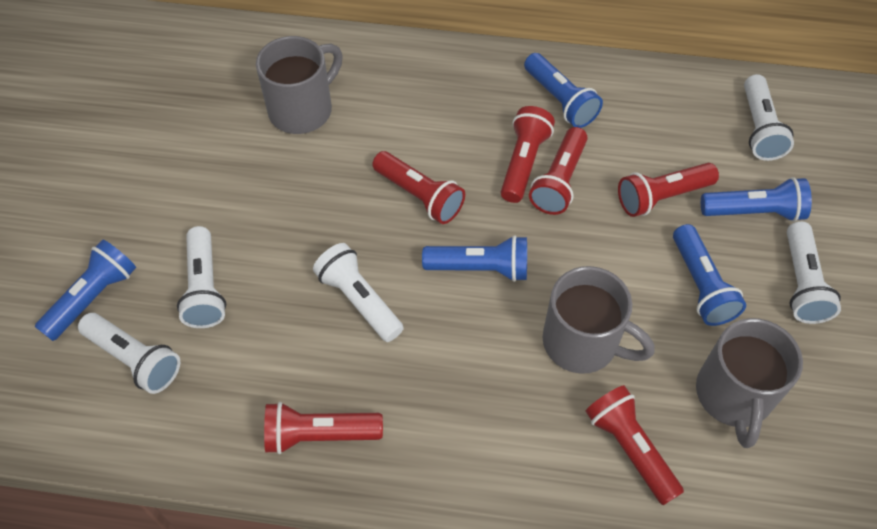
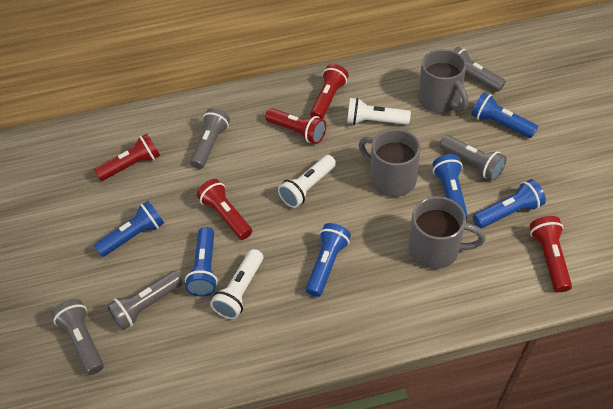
blue flashlight: [35,240,136,341] [422,235,527,282] [524,53,603,128] [673,224,746,326] [701,177,812,222] = 5 -> [94,201,164,257] [185,227,218,296] [306,223,351,297] [433,154,468,220] [471,92,538,138] [473,179,546,228] = 6
grey flashlight: none = 0 -> [52,299,104,375] [107,271,183,331] [190,108,230,169] [439,135,507,181] [453,47,506,92] = 5
red flashlight: [264,402,383,454] [372,151,465,224] [501,106,555,203] [529,127,588,215] [586,385,684,505] [618,163,719,217] = 6 -> [94,134,160,181] [197,179,252,240] [265,108,326,144] [310,64,348,119] [530,216,572,292] = 5
white flashlight: [78,313,180,394] [177,226,226,328] [313,243,404,342] [744,74,794,161] [787,221,841,324] = 5 -> [210,249,263,319] [278,155,336,208] [347,98,411,125] = 3

